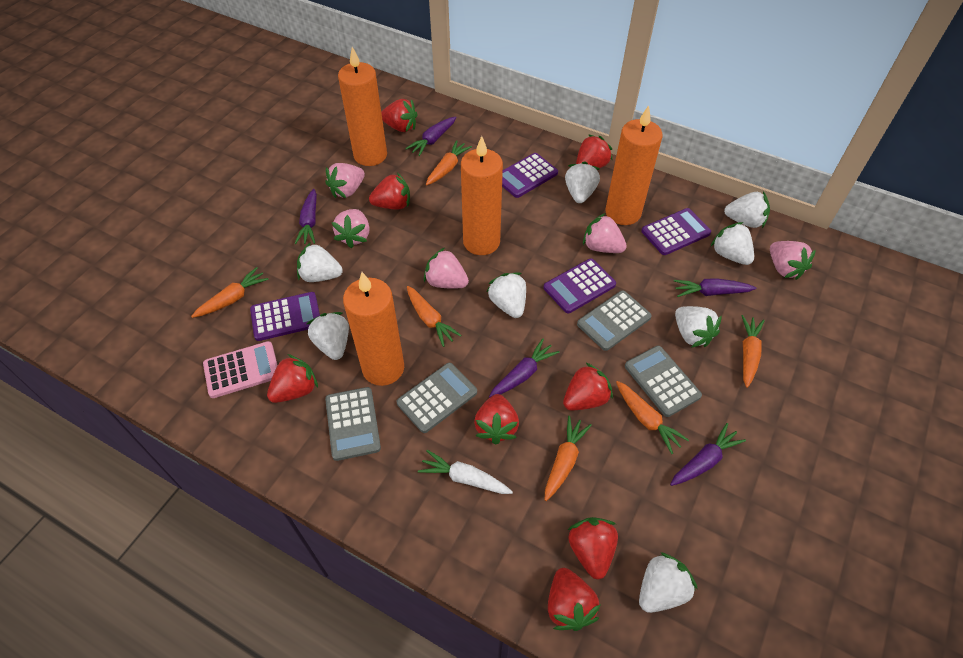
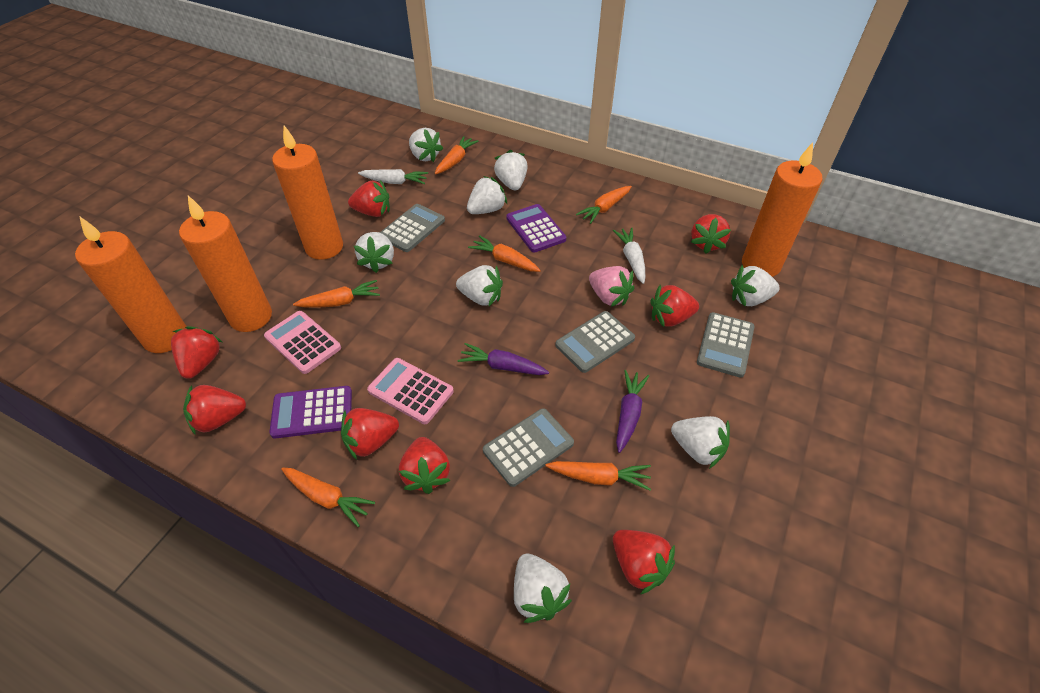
pink calculator: [203,341,278,398] = 1 -> [264,311,341,374] [367,358,454,424] = 2
pink strawberry: [325,163,365,198] [332,209,370,248] [424,248,469,289] [583,213,627,253] [770,241,816,280] = 5 -> [589,266,634,307] = 1
purple calculator: [250,292,320,341] [502,153,558,198] [543,258,616,313] [641,208,711,255] = 4 -> [269,386,352,438] [506,204,566,253] = 2
purple carrot: [294,189,317,244] [405,116,456,156] [489,339,559,398] [670,423,746,486] [674,278,756,297] = 5 -> [457,343,549,375] [616,370,649,453] = 2
white carrot: [418,450,513,494] = 1 -> [358,169,428,184] [613,227,645,284] = 2

